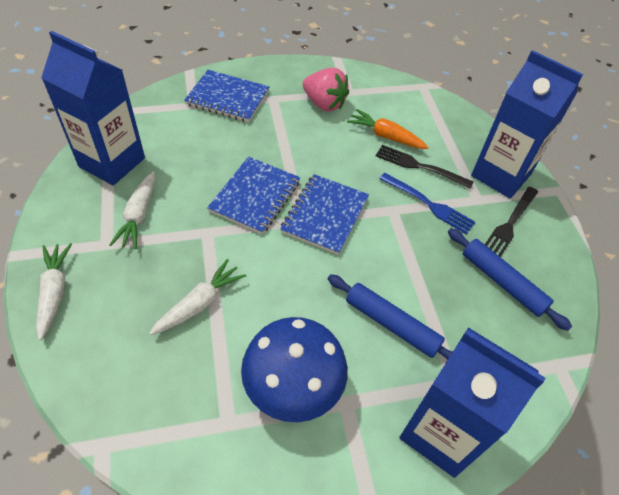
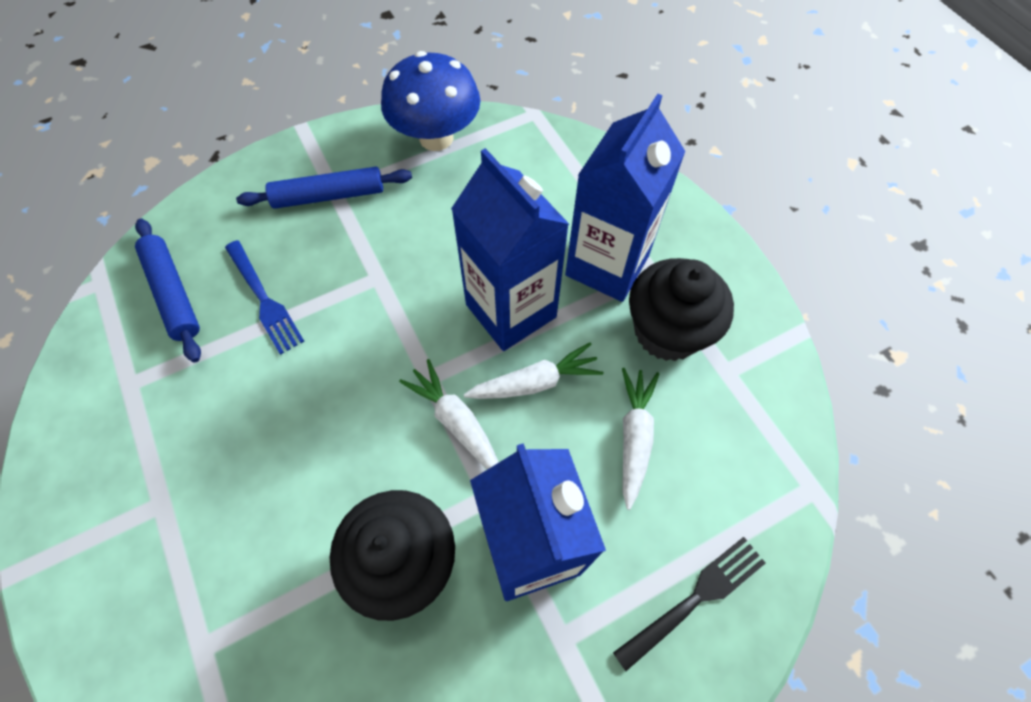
black cupcake: none = 0 -> [330,490,455,621] [629,258,734,361] = 2
black fork: [376,145,473,189] [484,187,538,257] = 2 -> [613,537,765,671] = 1
blue notebook: [184,70,269,122] [207,156,300,235] [280,174,369,255] = 3 -> none = 0
orange carrot: [347,109,429,149] = 1 -> none = 0
pink strawberry: [303,68,349,112] = 1 -> none = 0

